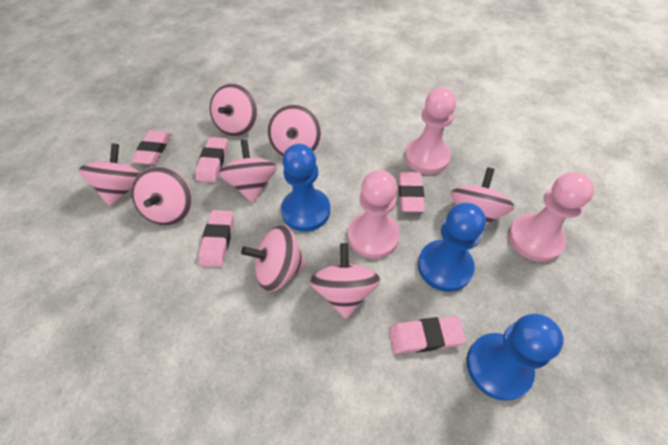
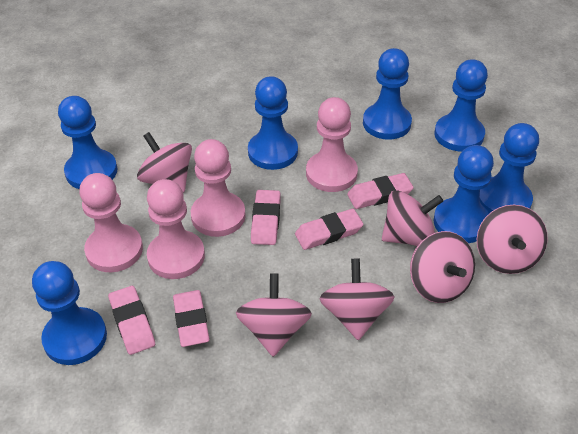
blue pawn: [281,144,330,232] [418,203,486,292] [467,314,564,401] = 3 -> [32,261,107,365] [58,96,117,189] [248,76,298,170] [363,48,412,140] [434,145,494,243] [435,59,488,152] [480,123,539,213] = 7
pink pawn: [348,170,400,259] [405,88,456,174] [508,172,595,262] = 3 -> [79,173,143,272] [147,179,205,279] [191,139,246,237] [306,97,358,192] = 4
pink spinning top: [78,143,141,206] [132,166,192,226] [210,83,258,137] [218,139,277,203] [241,225,306,292] [268,104,321,156] [310,243,380,319] [450,167,515,225] = 8 -> [137,132,192,192] [236,273,312,357] [319,258,394,340] [382,190,443,246] [410,231,475,303] [477,205,548,274] = 6

